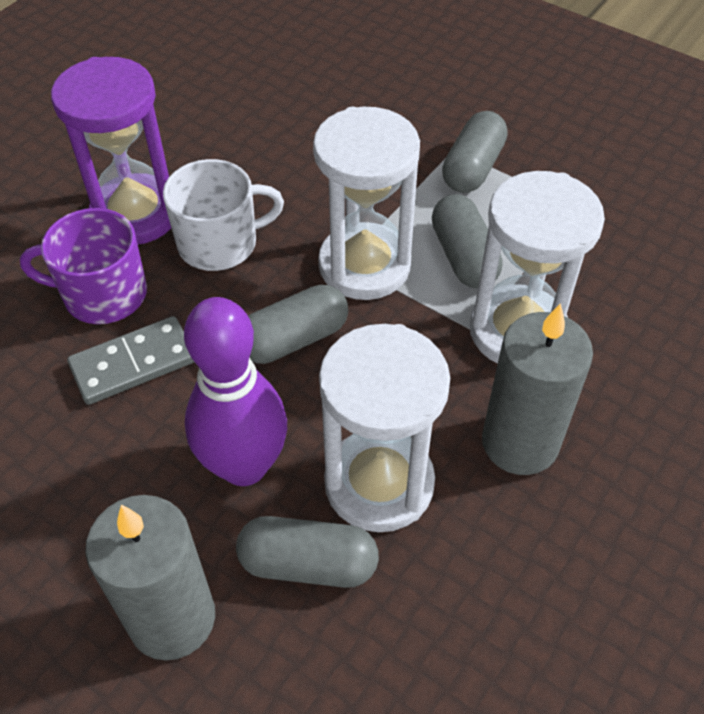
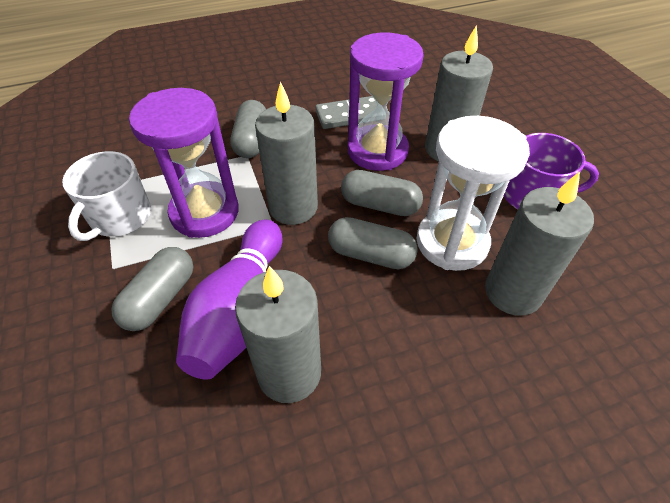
grey candle: [85,495,215,661] [482,303,593,475] = 2 -> [235,266,321,403] [255,82,318,225] [425,25,493,161] [485,171,594,316] = 4
purple hourglass: [51,57,171,244] = 1 -> [129,88,239,238] [348,32,424,171] = 2
white hourglass: [313,107,420,300] [319,324,450,532] [470,171,605,364] = 3 -> [417,116,530,271] = 1

